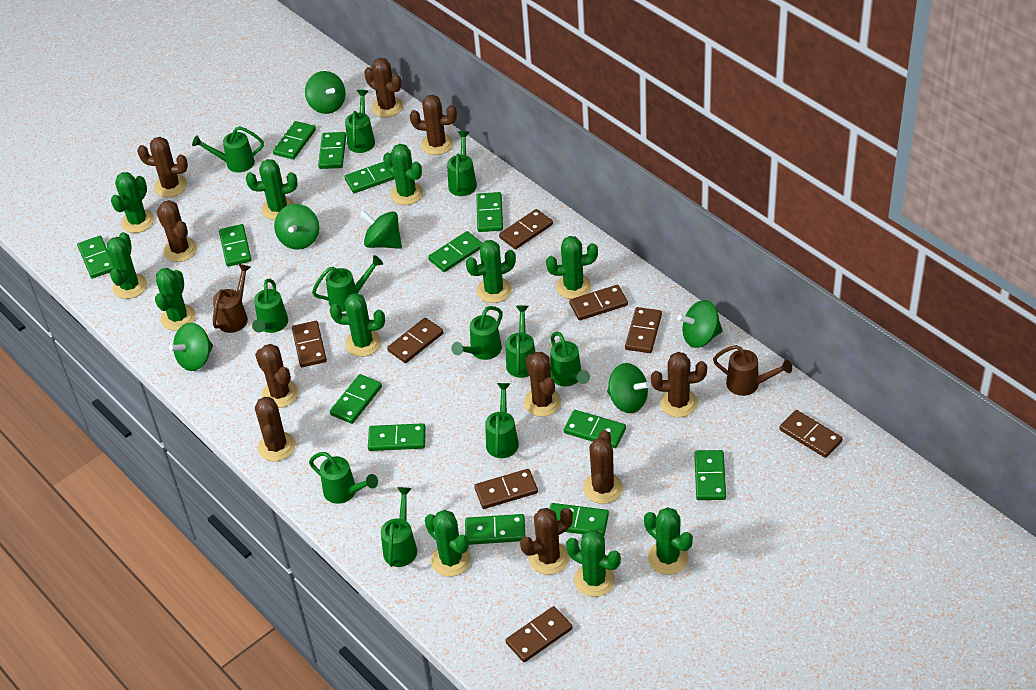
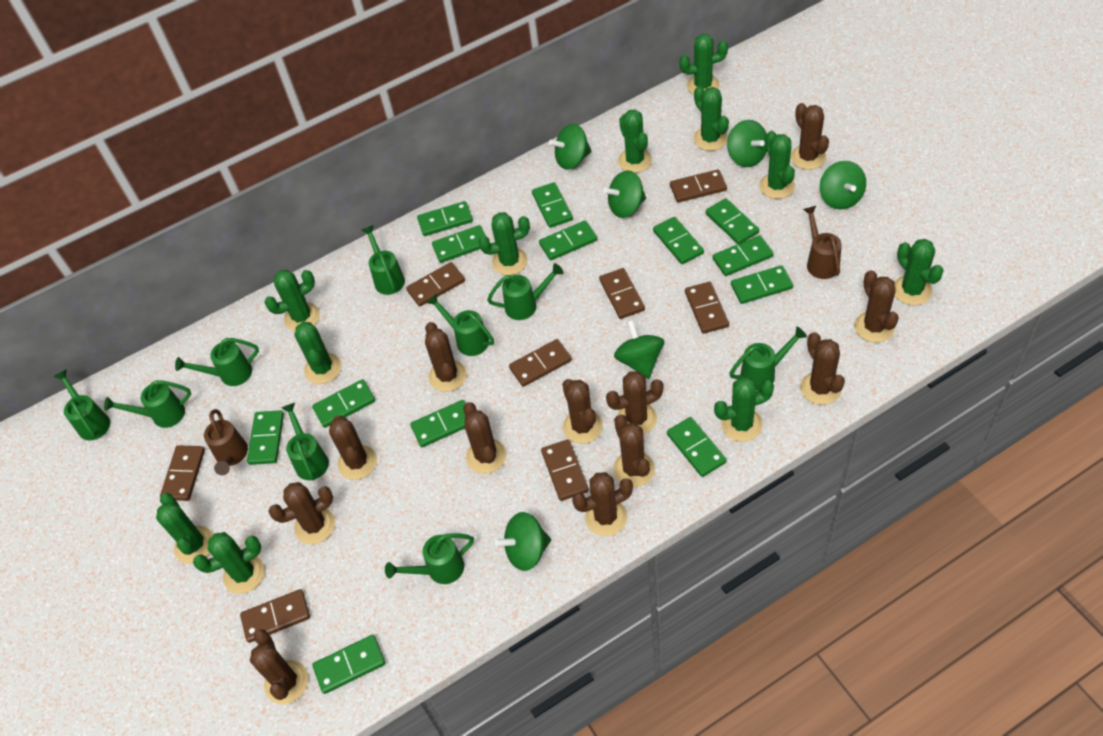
brown cactus: [137,137,188,197] [157,200,197,262] [255,344,298,408] [255,397,296,461] [364,58,403,118] [410,94,457,155] [520,508,573,575] [524,352,561,417] [583,430,623,504] [651,352,707,417] = 10 -> [250,629,309,704] [268,482,335,544] [329,415,377,480] [425,322,467,392] [463,402,506,474] [562,379,603,444] [572,472,633,536] [606,371,663,435] [613,415,655,487] [791,103,829,170] [800,332,845,405] [854,270,899,343] = 12
green watering can: [192,126,264,173] [252,279,288,333] [309,452,378,504] [312,255,383,312] [345,90,375,153] [381,487,417,567] [447,131,477,196] [451,306,503,360] [485,383,519,458] [506,306,535,378] [550,332,590,387] = 11 -> [54,369,110,440] [104,380,191,428] [175,338,259,386] [282,403,329,480] [362,225,405,295] [385,533,474,584] [427,294,494,356] [487,263,564,320] [729,326,807,391] = 9

